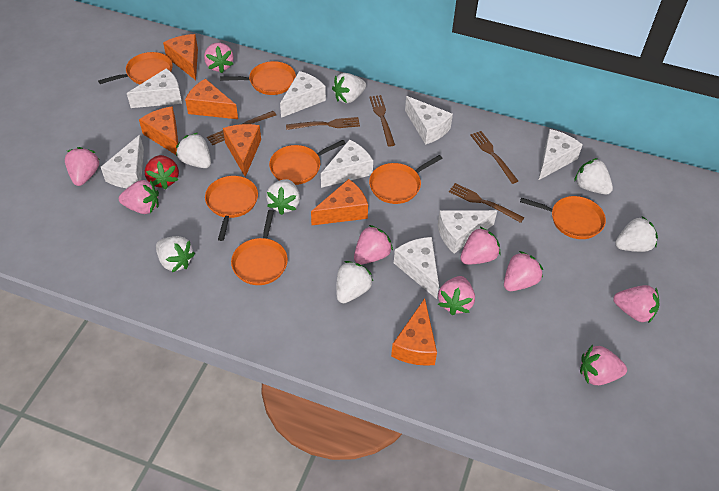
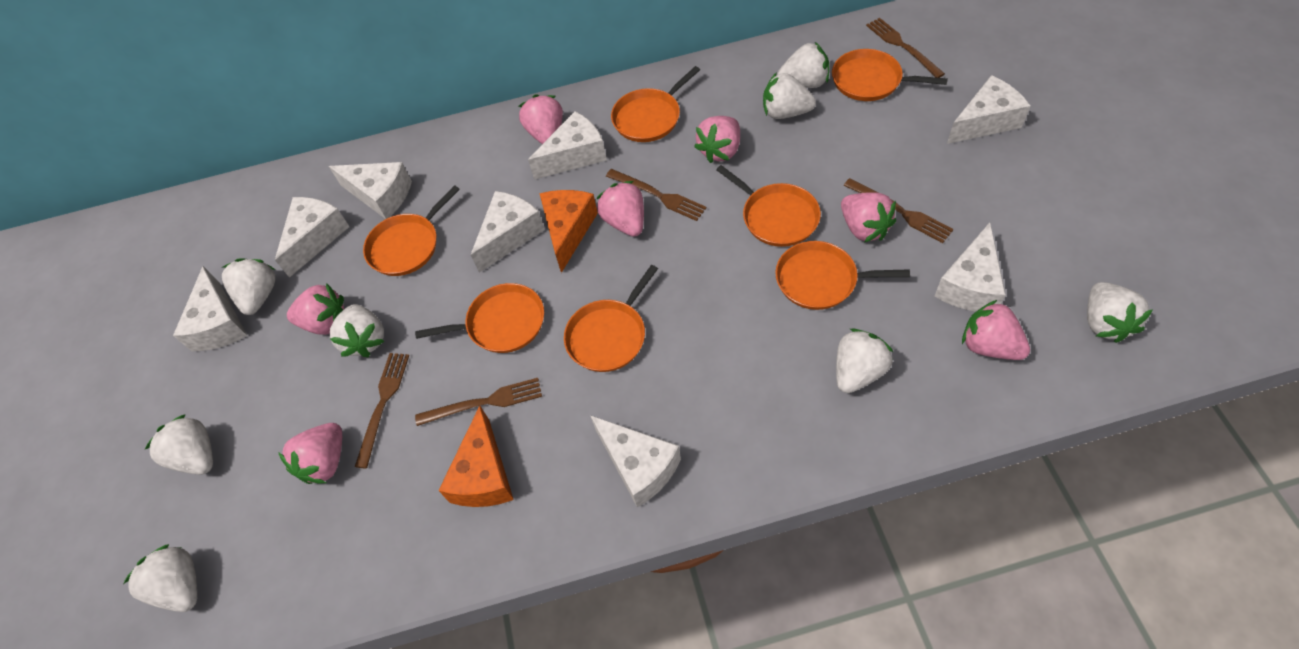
orange cheese: [139,106,178,155] [163,34,198,80] [185,79,238,119] [223,124,261,177] [311,179,368,225] [391,298,437,366] = 6 -> [438,406,514,507] [539,190,598,273] = 2
pink strawberry: [65,147,100,186] [119,180,159,214] [204,43,234,73] [354,225,393,264] [438,276,475,315] [460,227,500,265] [504,251,543,291] [580,345,627,385] [613,285,660,323] = 9 -> [278,423,342,484] [287,284,344,335] [519,94,563,144] [596,181,644,237] [694,116,740,163] [841,192,896,242] [962,300,1030,360] = 7
red strawberry: [145,155,179,190] = 1 -> none = 0
white strawberry: [156,236,195,272] [176,133,211,168] [266,179,300,215] [332,73,366,103] [336,261,373,303] [574,158,613,194] [615,216,658,252] = 7 -> [123,544,197,612] [145,414,213,475] [222,258,276,315] [330,304,384,357] [763,72,816,119] [777,42,829,88] [836,328,893,393] [1087,282,1153,343] = 8

